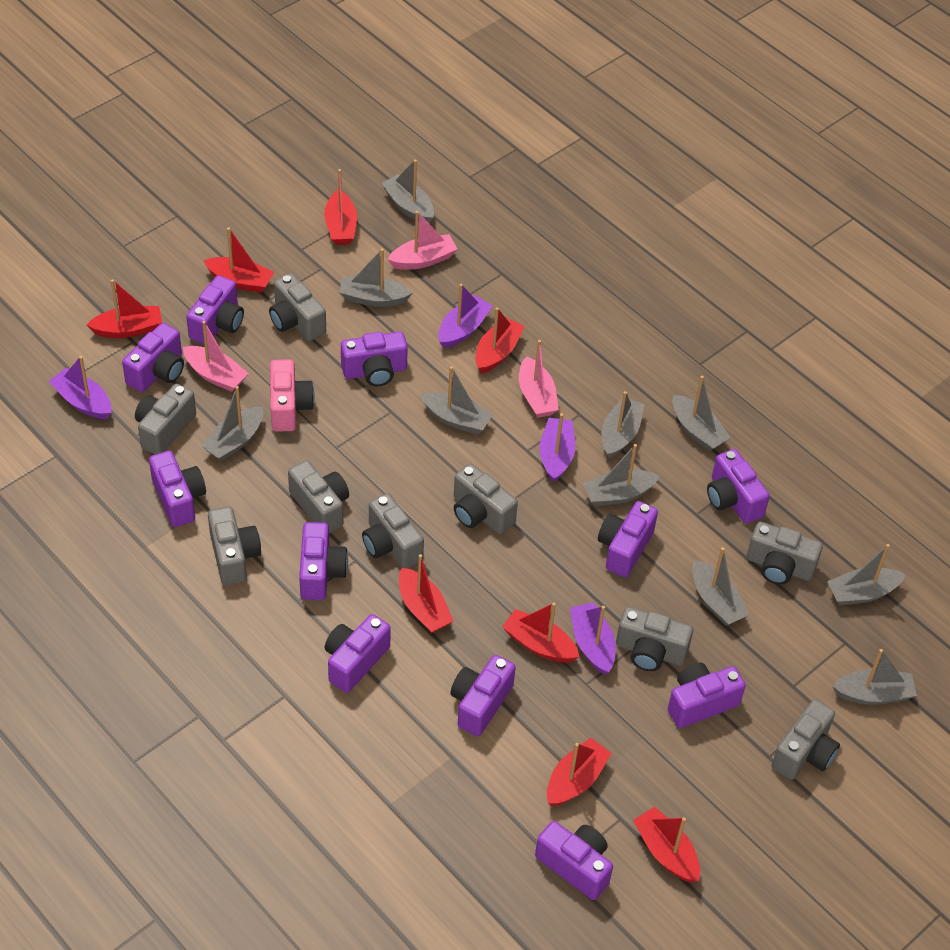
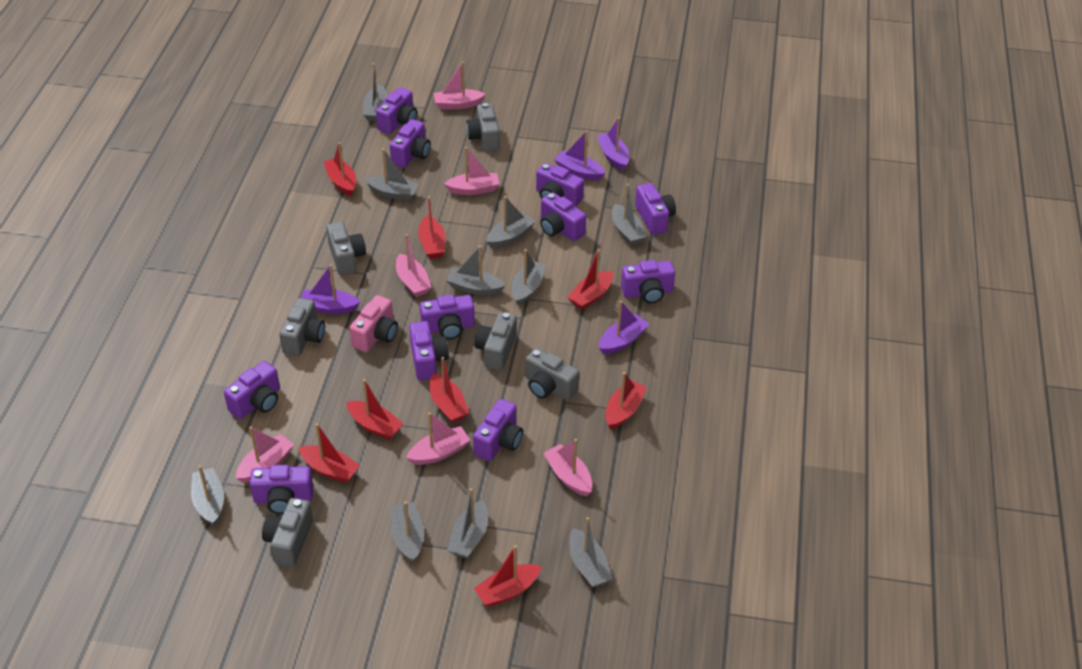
grey camera: [135,384,196,455] [208,507,261,585] [269,273,326,341] [288,460,349,533] [362,493,424,569] [454,463,518,534] [616,607,693,671] [747,522,823,585] [771,699,840,780] = 9 -> [262,498,313,567] [279,298,325,356] [326,221,366,276] [466,103,500,152] [474,312,517,371] [525,348,579,401] = 6
pink boat: [183,321,249,392] [388,211,457,270] [519,340,559,418] = 3 -> [236,427,294,483] [396,234,431,297] [406,412,470,465] [434,62,486,109] [444,147,499,195] [544,439,592,497] = 6

